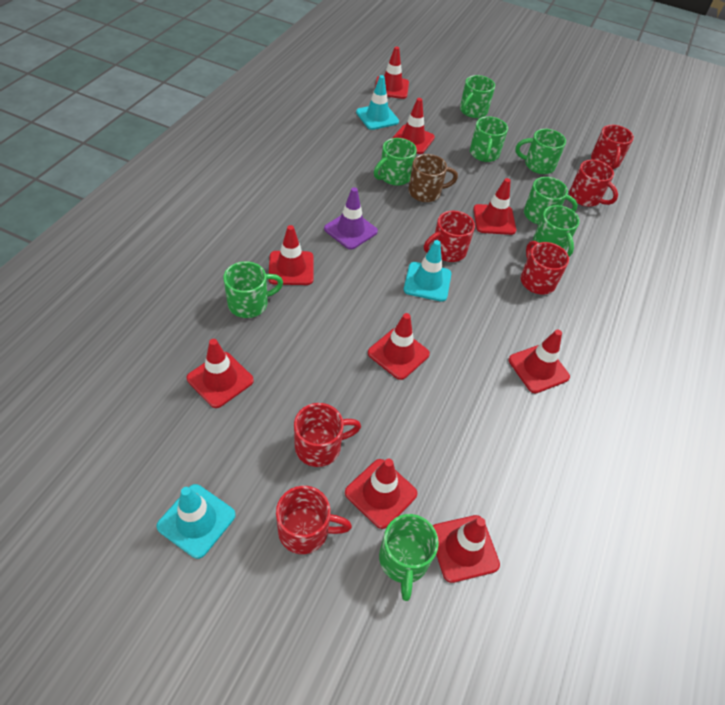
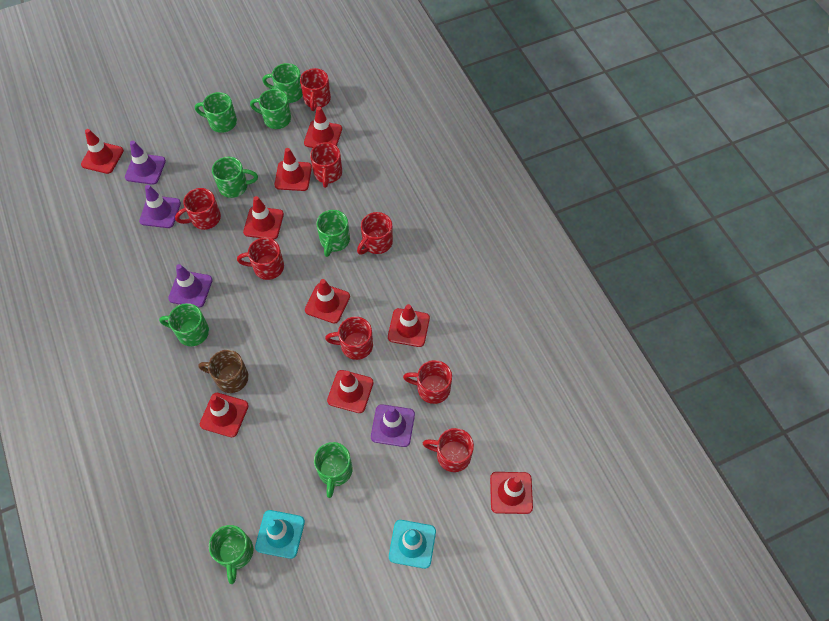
purple traffic cone: [324,187,378,250] = 1 -> [125,141,166,185] [139,185,181,228] [168,264,213,308] [371,404,415,447] = 4
red mug: [276,486,352,554] [294,403,361,467] [424,210,475,262] [521,241,569,295] [569,160,618,207] [591,125,634,169] = 6 -> [175,188,221,230] [237,237,284,280] [300,68,331,111] [310,142,342,188] [325,316,373,360] [357,212,393,255] [403,360,452,404] [422,428,474,472] = 8
turquoise traffic cone: [156,484,236,559] [356,75,399,130] [404,240,452,302] = 3 -> [255,510,305,559] [389,520,436,569] = 2

